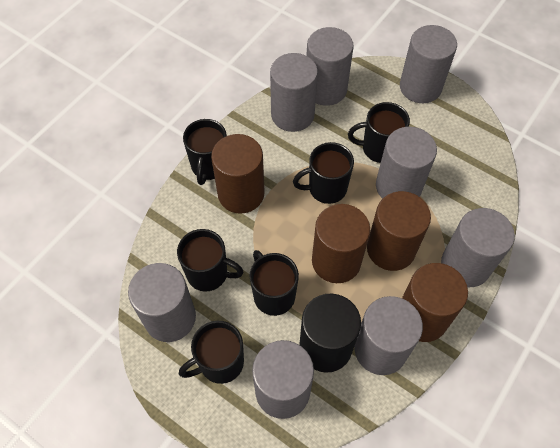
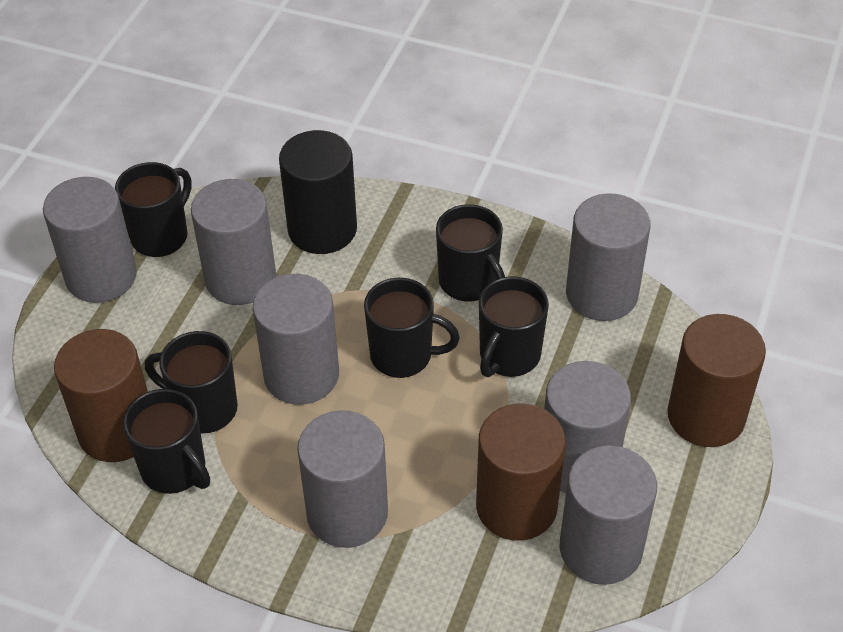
brown cylinder: [211,134,265,214] [312,204,370,283] [367,191,431,271] [402,263,468,342] = 4 -> [54,329,148,462] [476,404,566,541] [667,314,766,447] = 3
grey cylinder: [128,263,196,342] [252,340,314,419] [270,53,318,132] [306,27,354,106] [354,296,423,375] [376,127,437,199] [400,25,457,103] [441,208,515,287] = 8 -> [43,177,137,303] [191,179,276,305] [252,274,339,405] [297,410,388,548] [544,361,631,493] [559,445,657,585] [566,193,650,321] = 7

